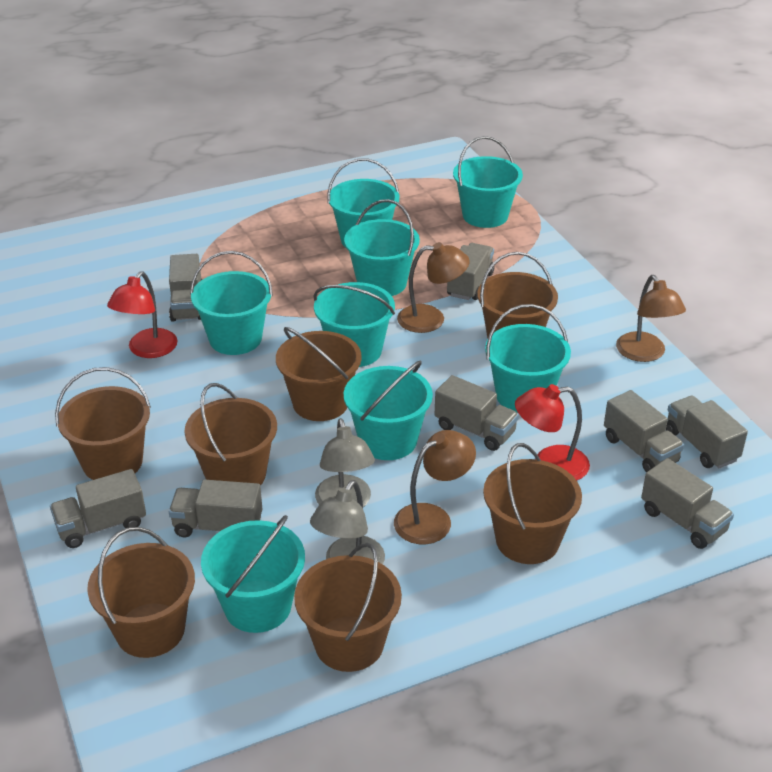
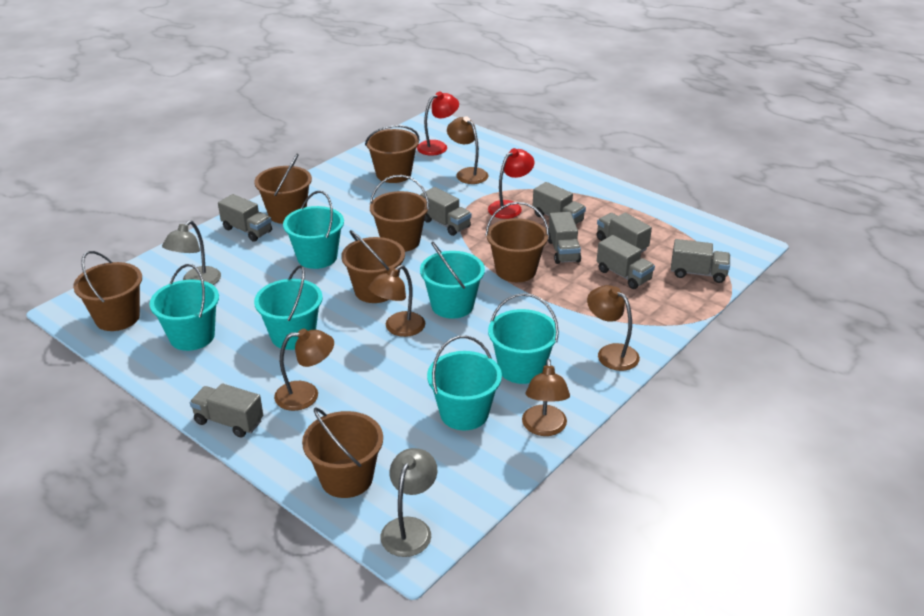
brown lamp: [394,430,476,544] [397,242,470,333] [616,275,686,362] = 3 -> [274,329,334,411] [368,265,425,337] [447,116,488,184] [522,359,570,436] [587,285,640,371] = 5
turquoise bucket: [190,251,273,355] [201,515,305,633] [314,282,395,367] [327,158,399,248] [344,199,420,296] [344,361,433,460] [453,136,523,228] [485,304,571,413] = 8 -> [149,264,219,351] [254,265,323,350] [283,191,344,269] [420,242,485,319] [427,336,502,430] [488,293,559,384] = 6

